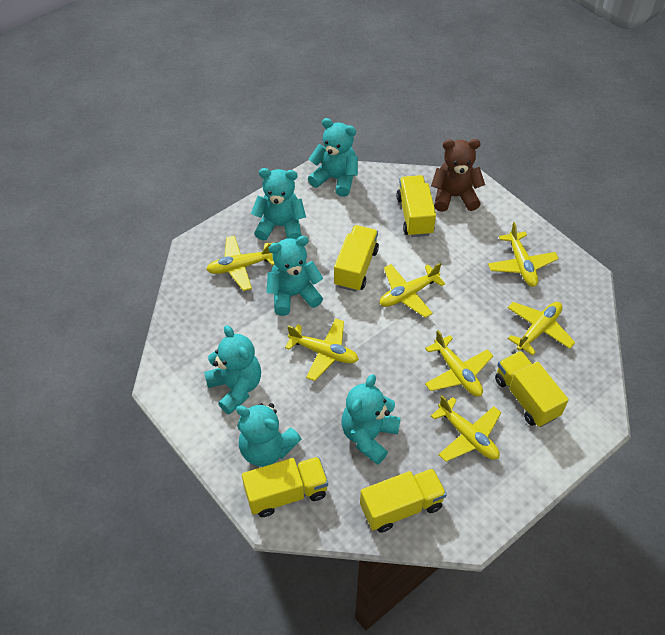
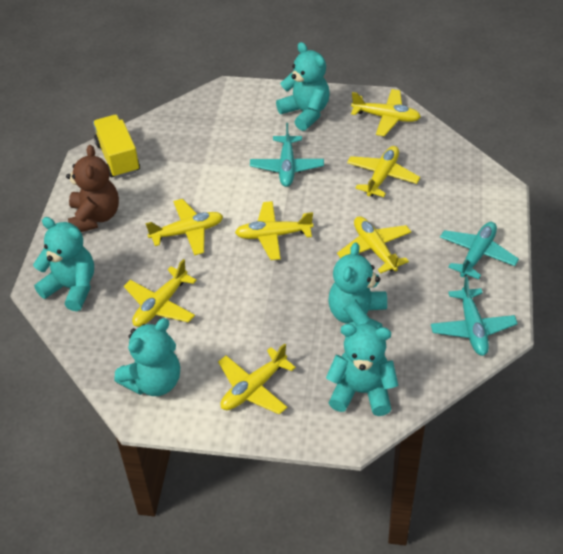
turquoise plane: none = 0 -> [250,123,324,187] [431,276,518,356] [440,222,519,279] = 3
turquoise teddy bear: [204,325,261,415] [236,403,301,467] [251,168,306,241] [266,236,323,316] [308,118,358,197] [341,374,401,465] = 6 -> [33,217,94,311] [114,318,180,396] [276,42,330,131] [326,324,398,416] [328,242,387,329] = 5
yellow truck: [242,457,328,517] [334,225,379,292] [360,468,447,533] [397,175,436,237] [495,351,569,427] = 5 -> [93,115,140,178] = 1

